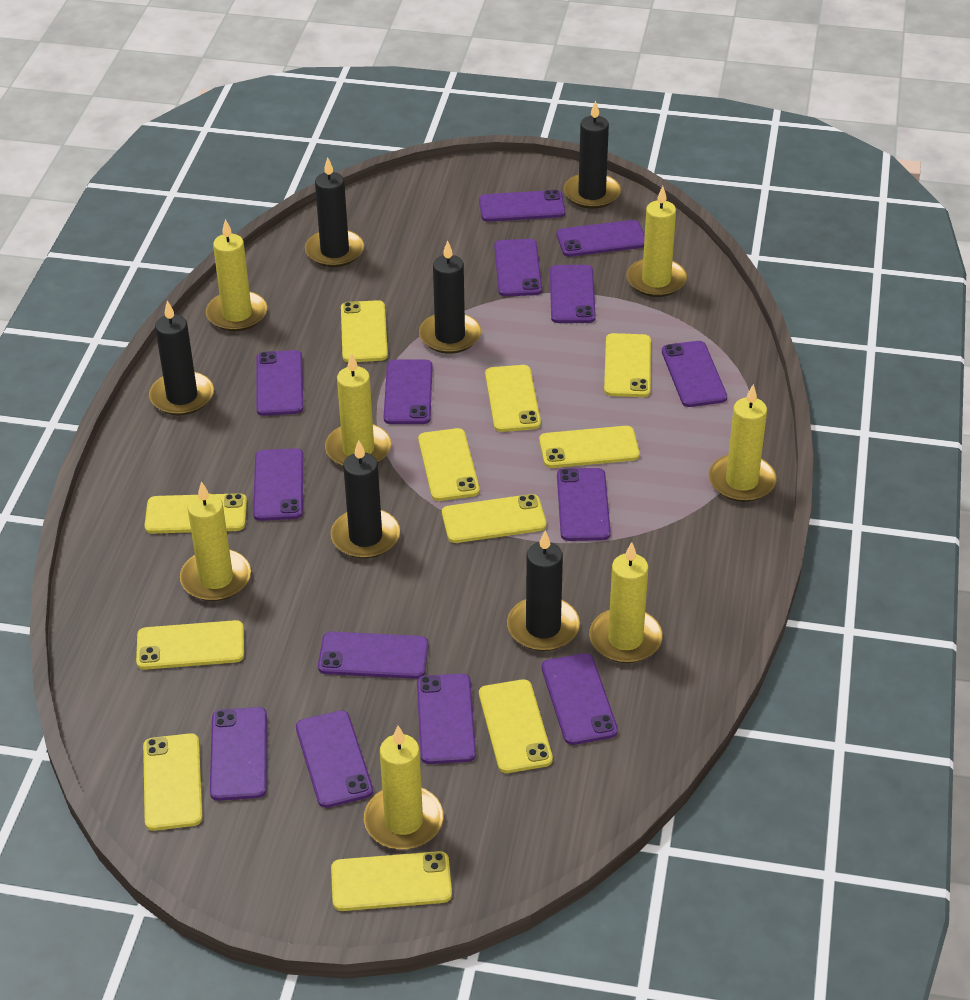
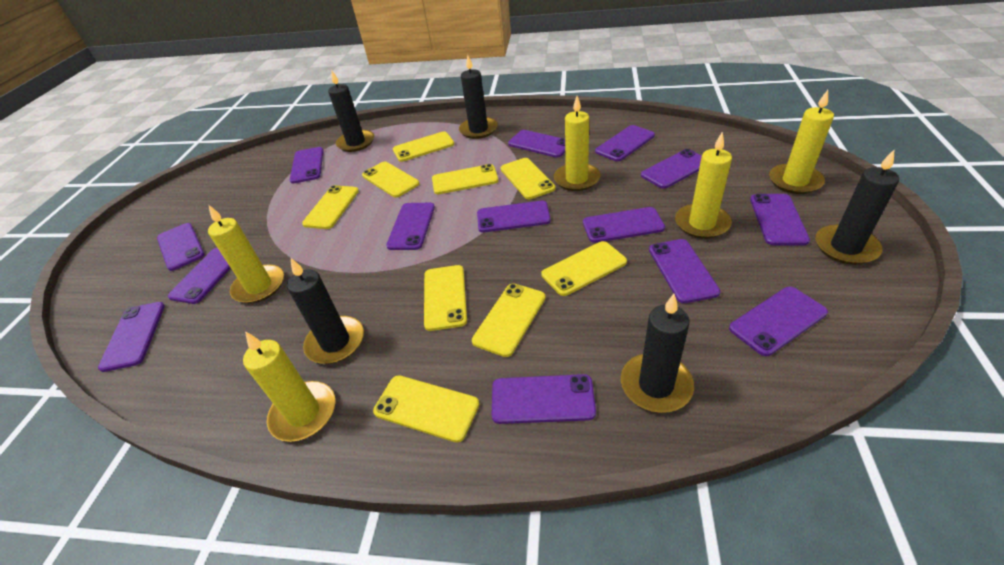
black candle: [149,301,214,415] [305,157,364,267] [331,440,400,559] [419,240,481,354] [507,530,580,651] [564,100,621,209] = 6 -> [287,258,364,364] [328,70,374,152] [459,55,498,139] [621,294,694,413] [815,150,899,265] = 5
yellow candle: [180,481,251,601] [206,219,267,331] [325,352,391,466] [364,726,443,850] [589,542,663,663] [627,186,687,297] [709,384,776,502] = 7 -> [208,205,284,303] [243,331,335,442] [554,96,601,191] [675,131,732,239] [769,90,834,194] = 5
yellow phone: [136,620,244,670] [143,733,203,831] [144,493,247,534] [331,851,452,911] [341,300,388,362] [418,428,480,501] [442,494,547,543] [479,679,553,773] [485,365,541,432] [539,426,640,468] [604,333,651,397] = 11 -> [302,185,359,229] [362,162,420,198] [373,375,479,443] [393,131,454,162] [424,265,467,331] [432,164,498,194] [472,283,546,357] [501,158,556,199] [541,241,627,296] = 9

